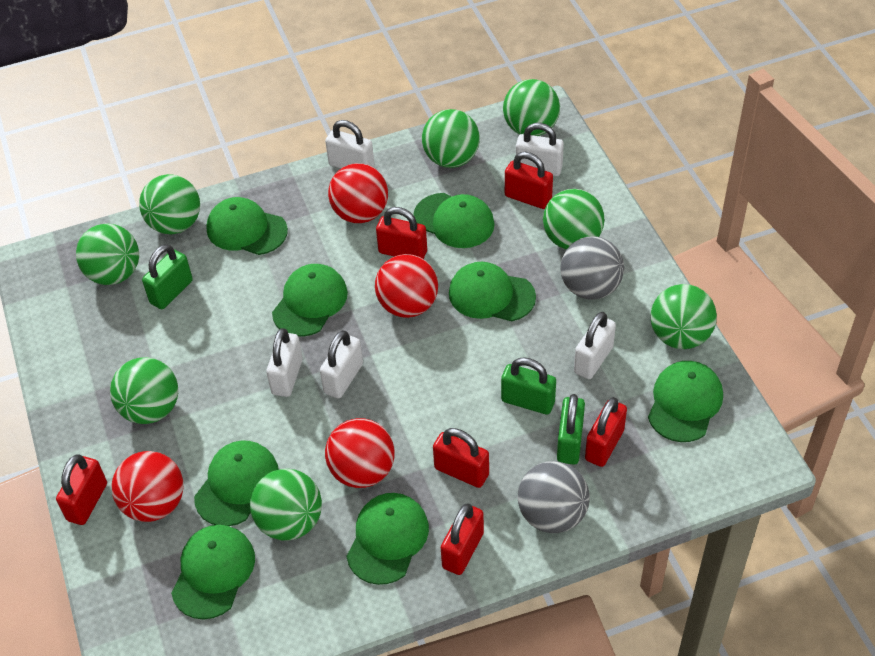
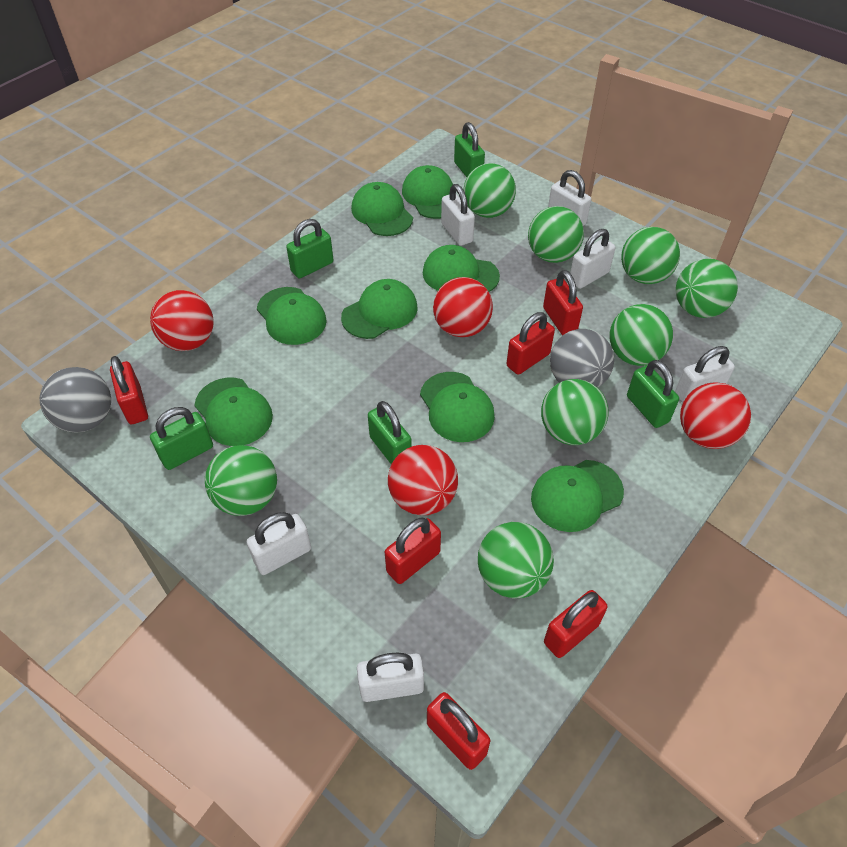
green padlock: [142,244,193,309] [501,357,556,415] [557,394,585,465] = 3 -> [150,407,213,470] [286,219,333,278] [368,401,412,464] [454,122,485,177] [627,360,679,428] = 5
white padlock: [266,328,303,397] [320,330,363,399] [325,120,374,169] [516,123,564,176] [574,312,616,379] = 5 -> [247,512,311,575] [357,653,424,702] [441,184,475,246] [548,170,591,226] [570,229,615,289] [675,346,735,403] = 6

